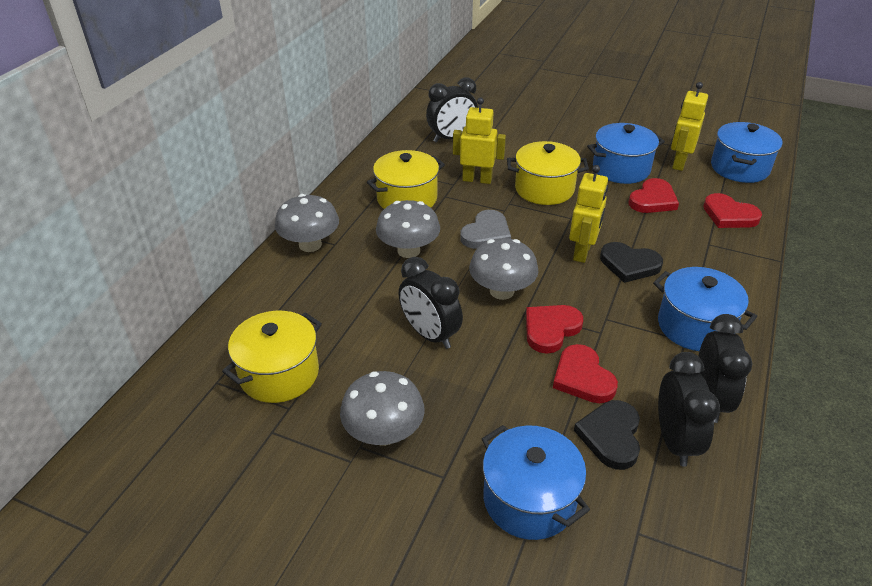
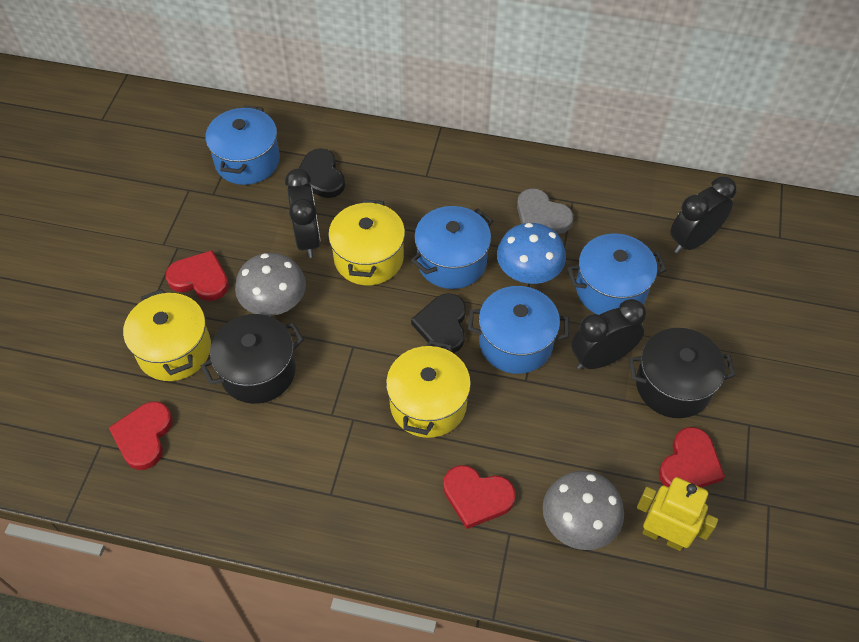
black clock: [399,257,463,349] [426,77,478,143] [658,352,720,467] [699,314,752,423] = 4 -> [285,169,321,258] [571,299,646,370] [670,176,736,253] = 3
black pot: none = 0 -> [201,314,304,404] [629,328,735,418] = 2
blue mushroom: none = 0 -> [497,223,566,284] = 1
grey mushroom: [275,194,339,252] [340,371,425,446] [376,200,440,258] [469,238,539,300] = 4 -> [235,253,306,316] [543,471,624,550] = 2
yellow robot: [453,97,506,184] [569,165,608,263] [671,82,708,171] = 3 -> [637,477,718,551] = 1

